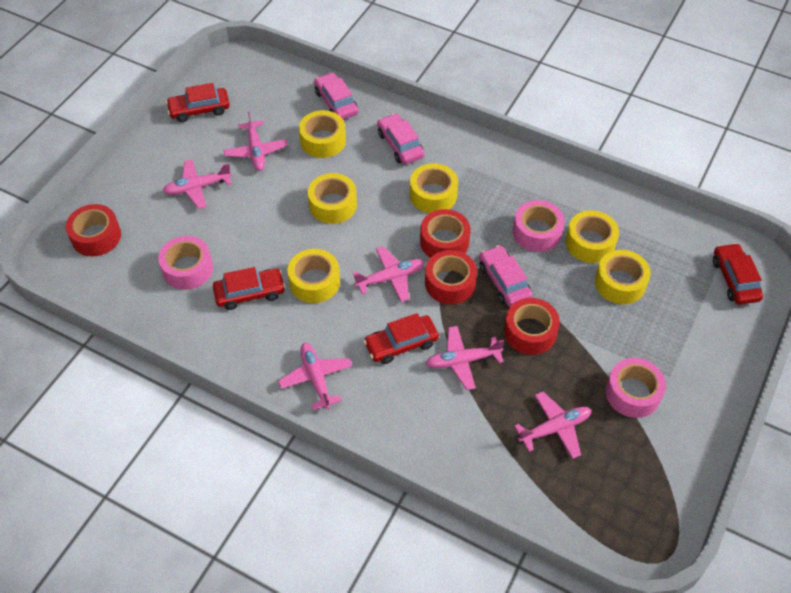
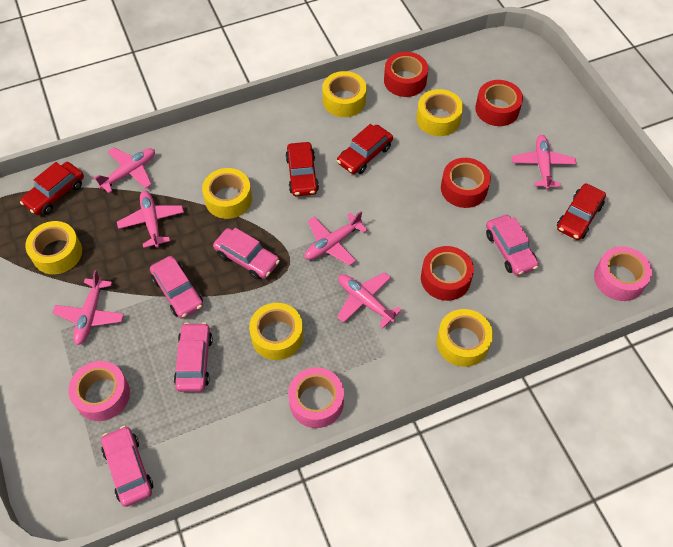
pink car: [314,72,358,120] [377,113,425,164] [479,245,532,307] = 3 -> [101,426,153,507] [150,256,203,319] [174,322,213,392] [213,228,280,279] [486,215,539,276] = 5

